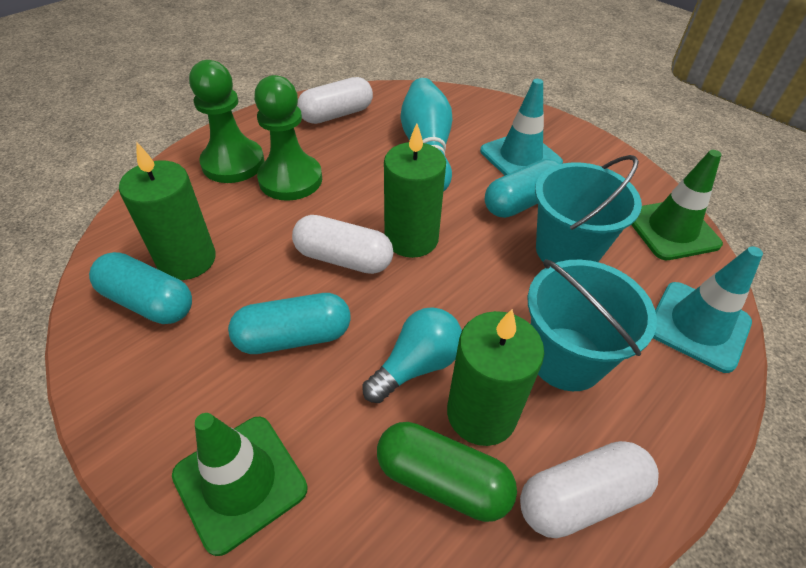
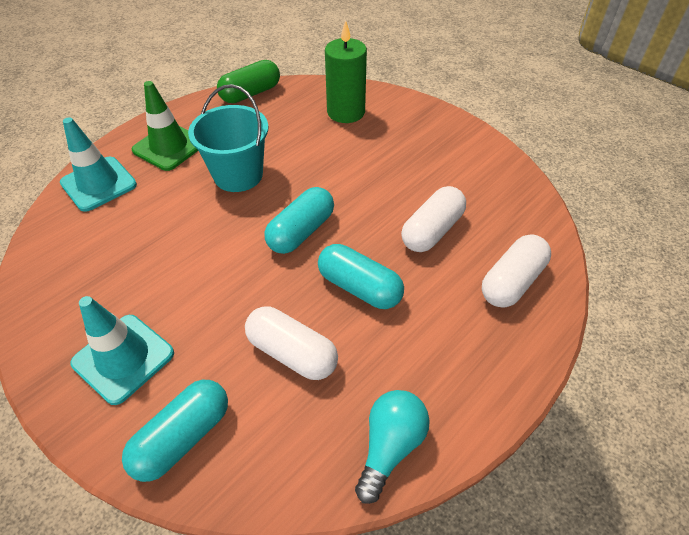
green candle: [119,142,216,280] [384,123,446,258] [447,309,544,446] = 3 -> [325,20,367,123] = 1
green pawn: [189,60,264,183] [254,75,322,201] = 2 -> none = 0
green traffic cone: [172,413,308,556] [631,150,723,260] = 2 -> [132,81,198,171] = 1
turquoise bowling pin: [401,78,452,192] = 1 -> none = 0
turquoise bucket: [528,259,657,391] [535,155,642,263] = 2 -> [188,84,269,192] = 1

